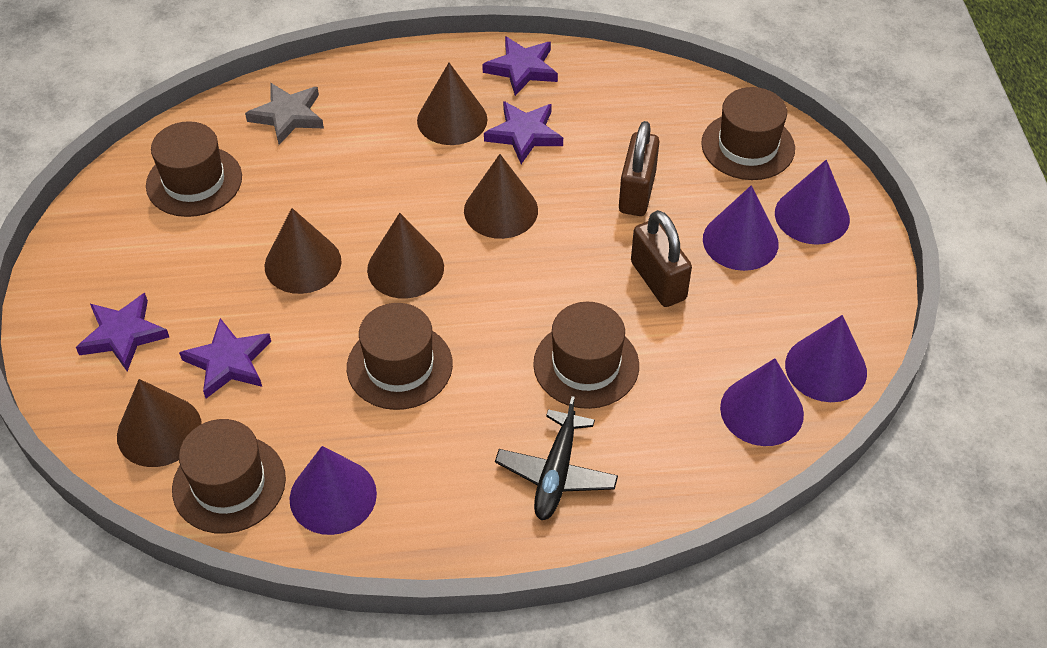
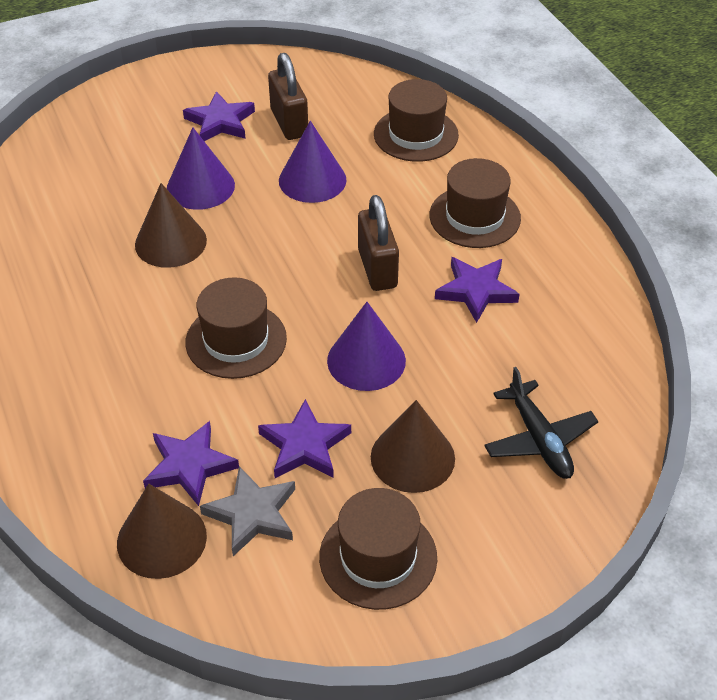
brown cone: [117,379,202,467] [264,208,342,294] [367,213,444,299] [417,63,488,145] [464,154,538,239] = 5 -> [117,484,207,579] [135,183,207,268] [371,400,455,493] = 3
brown hat: [146,121,242,217] [172,419,286,534] [347,303,453,410] [533,302,639,409] [701,87,795,180] = 5 -> [185,277,287,379] [319,488,437,610] [374,79,459,162] [429,158,521,248] = 4
purple cone: [289,446,377,535] [703,185,779,271] [720,358,804,446] [775,160,850,245] [785,315,867,402] = 5 -> [167,127,235,210] [279,121,347,203] [327,302,406,391] = 3

